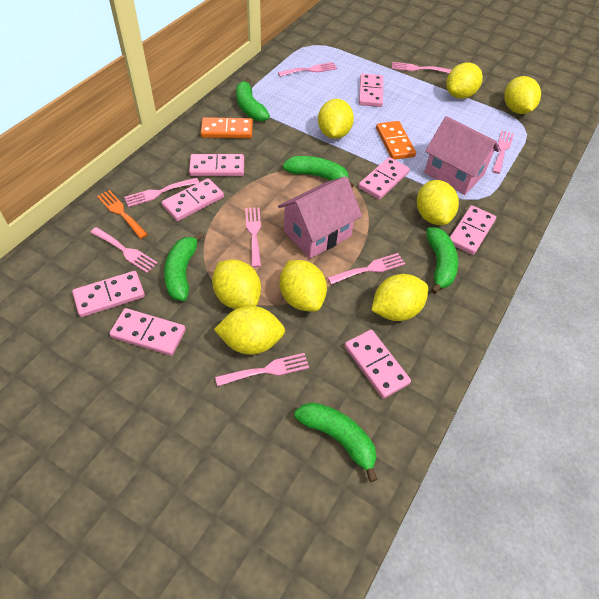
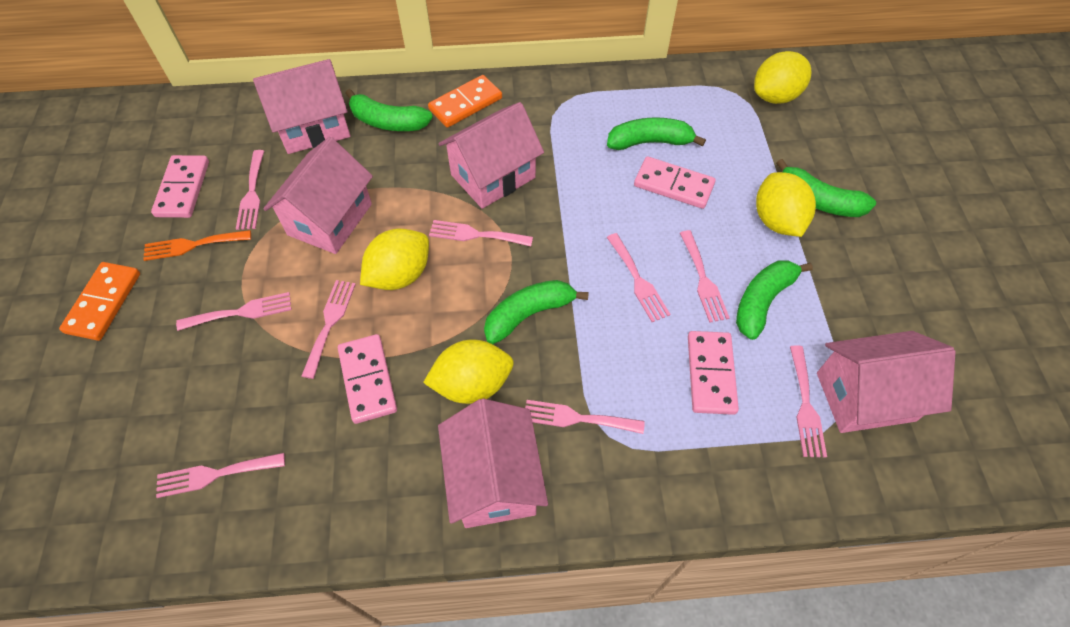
pink domino: [72,271,145,317] [109,308,186,356] [162,178,224,221] [189,154,244,176] [345,330,411,399] [358,157,410,200] [359,74,383,107] [450,205,496,255] = 8 -> [151,155,209,218] [338,334,397,424] [634,156,716,209] [688,331,739,415] = 4
pink fork: [90,227,158,273] [124,178,199,207] [215,353,309,387] [245,207,261,267] [278,62,337,77] [327,253,405,285] [392,62,451,73] [492,130,514,174] = 8 -> [156,453,285,498] [176,292,292,331] [236,150,264,230] [302,280,356,379] [429,220,533,246] [525,400,645,434] [607,233,671,322] [680,230,730,323] [790,346,827,458] = 9
pink house: [278,176,362,259] [424,116,499,195] = 2 -> [253,59,351,154] [263,137,373,254] [438,102,544,209] [438,399,548,528] [817,331,956,433] = 5
yellow lemon: [212,260,261,309] [214,306,285,355] [280,260,327,312] [318,99,354,139] [371,274,428,321] [417,180,459,225] [446,63,483,99] [504,76,541,114] = 8 -> [360,229,429,290] [423,339,514,404] [754,51,811,104] [756,172,816,237] = 4

